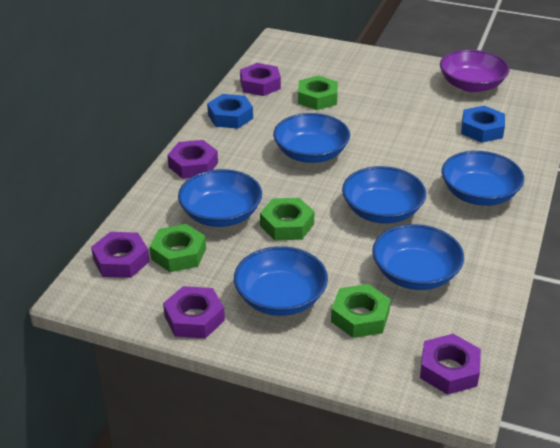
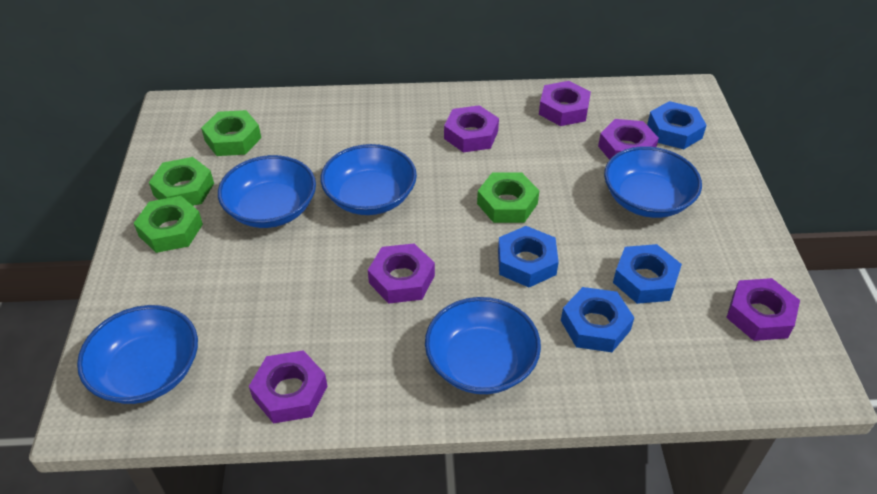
blue bowl: [178,169,262,227] [234,246,328,316] [273,113,350,163] [342,166,426,223] [372,224,464,290] [441,151,524,206] = 6 -> [77,305,198,404] [218,155,316,228] [321,144,417,215] [425,297,541,394] [604,146,702,218] = 5
blue nut: [207,94,253,129] [461,106,505,143] = 2 -> [498,226,559,287] [561,287,634,352] [613,244,682,304] [647,101,707,149] = 4
purple bowl: [440,50,510,92] = 1 -> none = 0
purple nut: [91,232,150,278] [163,286,225,339] [167,140,218,179] [240,63,281,96] [420,334,481,395] = 5 -> [249,350,327,424] [368,243,435,304] [444,105,499,152] [539,81,591,126] [598,119,659,160] [726,278,800,341] = 6

